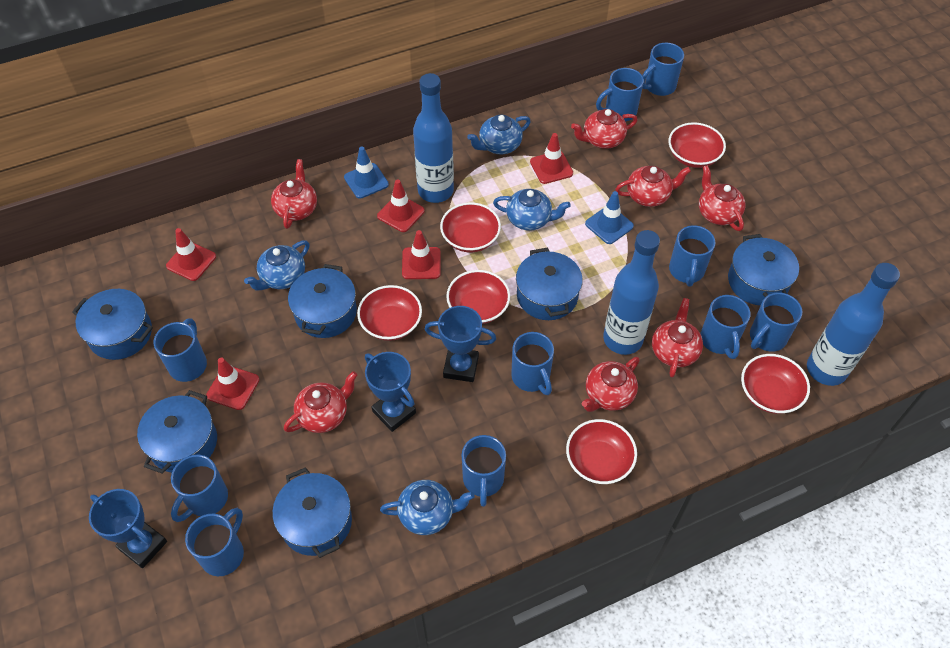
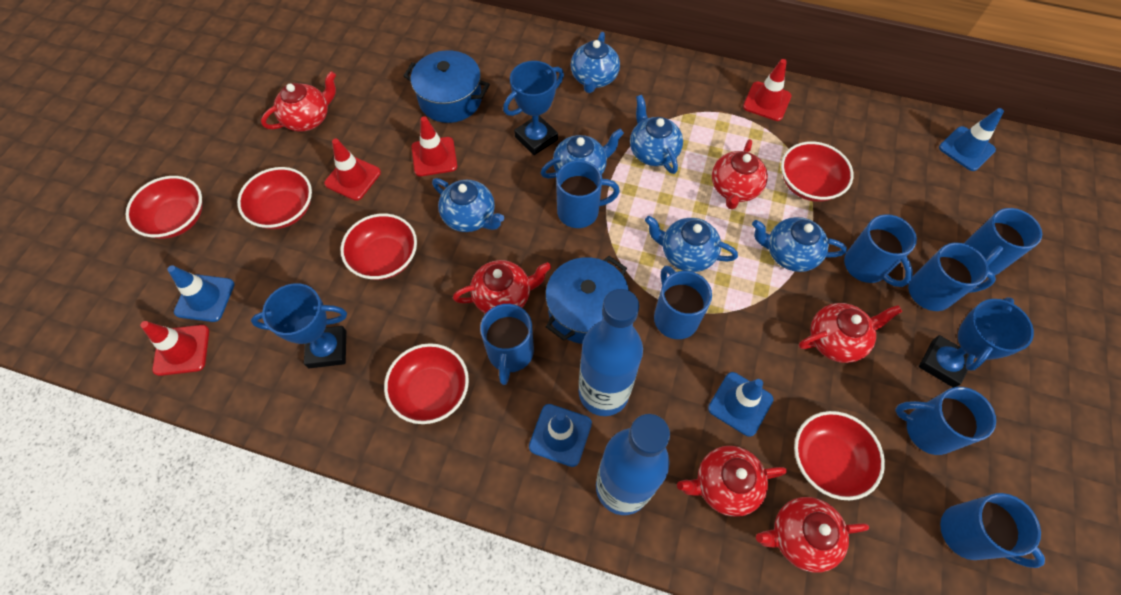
blue bottle: [413,73,454,203] [603,230,660,355] [807,263,900,386] = 3 -> [579,289,643,416] [596,414,670,515] = 2
blue mug: [154,318,207,382] [171,455,228,522] [185,508,244,576] [462,435,506,507] [511,332,554,395] [596,68,644,121] [642,43,684,96] [669,225,716,287] [700,295,751,359] [750,292,802,352] = 10 -> [480,304,534,385] [556,160,620,228] [654,266,712,339] [844,214,917,287] [895,387,996,455] [908,243,996,311] [940,493,1045,568] [964,208,1042,275] = 8
blue pot: [72,289,153,360] [137,390,217,473] [272,467,352,558] [288,264,357,338] [516,248,583,320] [728,234,799,306] = 6 -> [404,50,490,123] [546,256,629,344] = 2
blue teapot: [244,240,310,290] [380,480,475,535] [467,115,531,154] [493,189,571,231] = 4 -> [432,178,504,232] [541,129,624,178] [571,32,620,93] [630,95,683,174] [645,216,738,272] [752,217,847,272] = 6
blue traffic cone: [344,147,389,199] [585,191,634,244] = 2 -> [167,265,235,322] [529,404,592,467] [708,372,773,437] [939,108,1004,171] = 4
red teapot: [271,159,317,229] [284,371,357,433] [571,109,637,149] [582,357,640,412] [615,166,691,207] [652,298,703,378] [699,165,745,231] = 7 -> [261,71,336,132] [453,260,551,314] [677,446,787,517] [712,139,768,209] [756,497,869,573] [799,303,902,363] = 6
red traffic cone: [166,228,216,281] [206,358,259,410] [377,180,425,232] [402,230,441,279] [530,133,573,184] = 5 -> [140,321,209,376] [324,139,381,201] [411,116,457,176] [743,59,792,121] = 4

